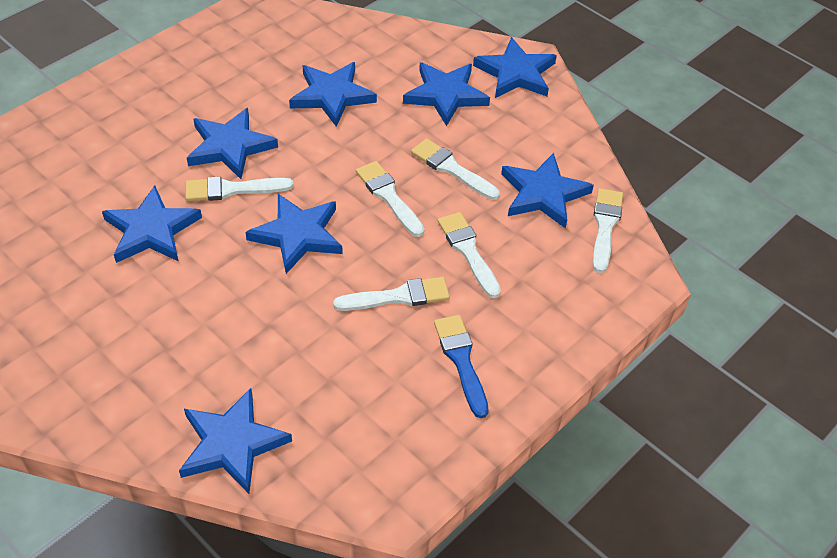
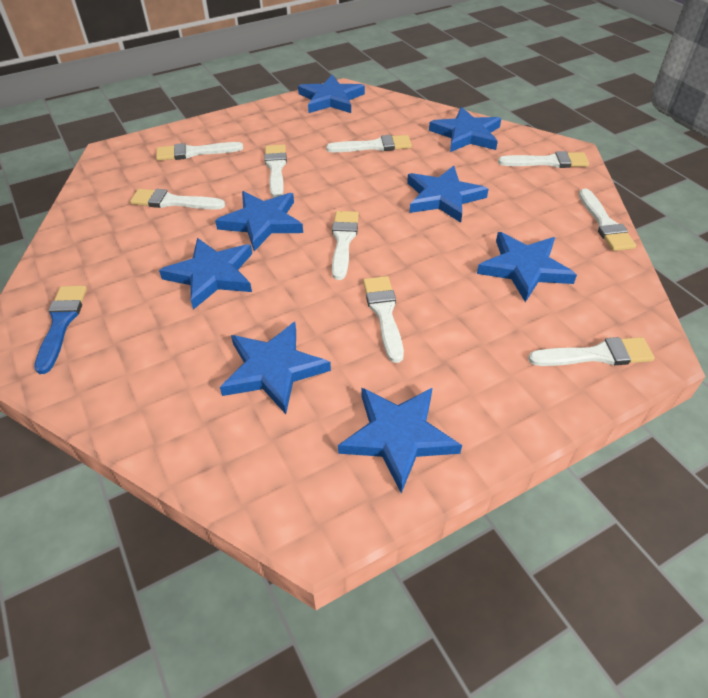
white brush: [186,176,294,201] [333,277,450,311] [356,161,424,237] [411,138,500,200] [438,212,501,298] [593,188,623,273] = 6 -> [130,189,225,210] [156,142,243,161] [264,145,287,198] [326,135,412,152] [332,211,359,280] [363,276,404,363] [498,151,589,168] [528,337,655,366] [579,189,636,251] = 9

